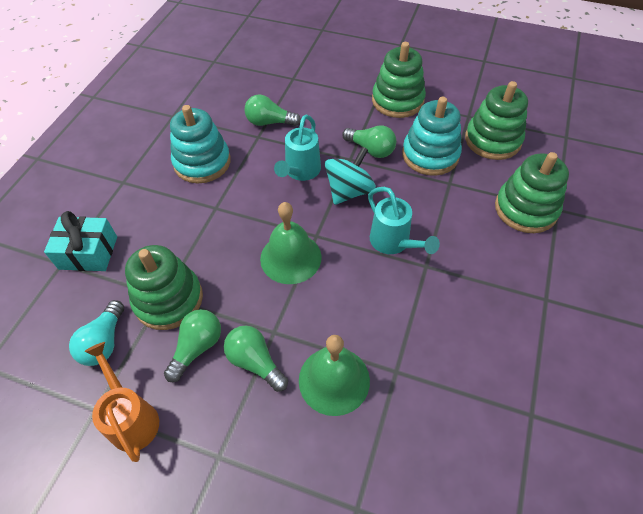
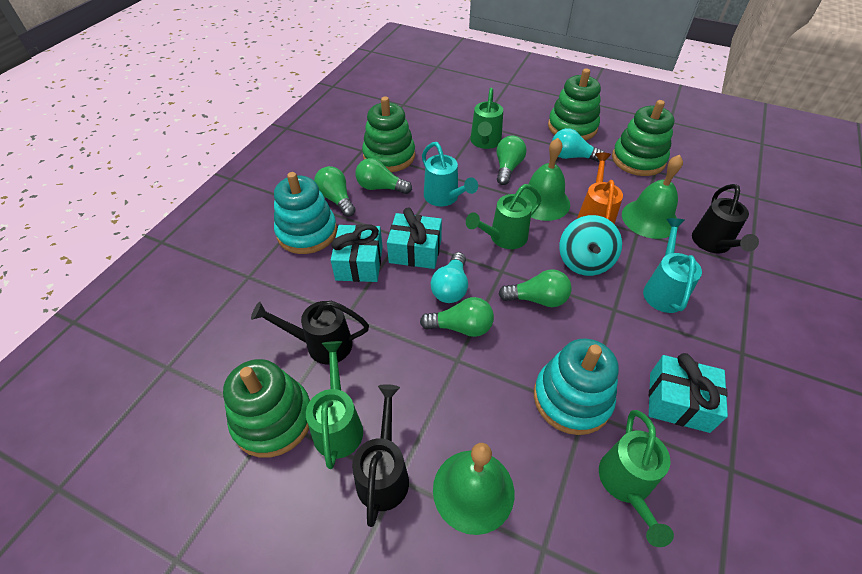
black watering can: none = 0 -> [251,301,369,364] [352,384,409,527] [692,184,759,253] = 3
green bell: [260,202,322,284] [299,335,370,416] = 2 -> [433,443,514,535] [520,138,570,221] [622,155,683,239] = 3
green light bulb: [164,309,221,382] [224,325,288,392] [244,94,301,126] [342,125,396,158] = 4 -> [314,166,355,217] [355,158,412,194] [420,297,494,337] [497,136,527,185] [499,269,572,307] = 5
green watering can: none = 0 -> [306,341,363,469] [466,184,541,249] [470,88,503,149] [599,410,674,547] = 4
turquoise gift: [44,211,117,271] = 1 -> [331,224,383,282] [387,207,442,269] [649,353,728,433] = 3
turquoise light bulb: [69,300,124,366] = 1 -> [431,252,468,303] [552,128,605,162] = 2

